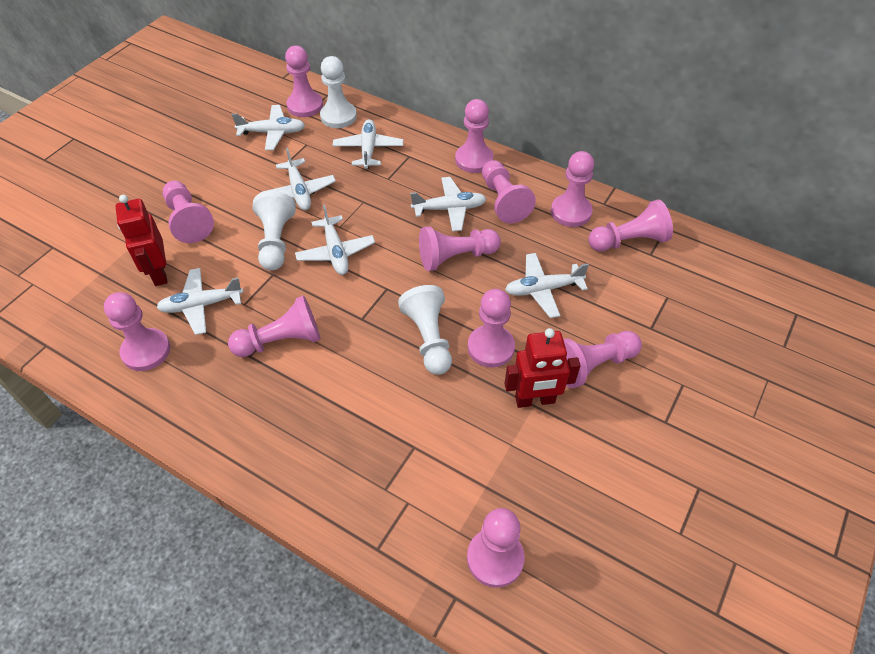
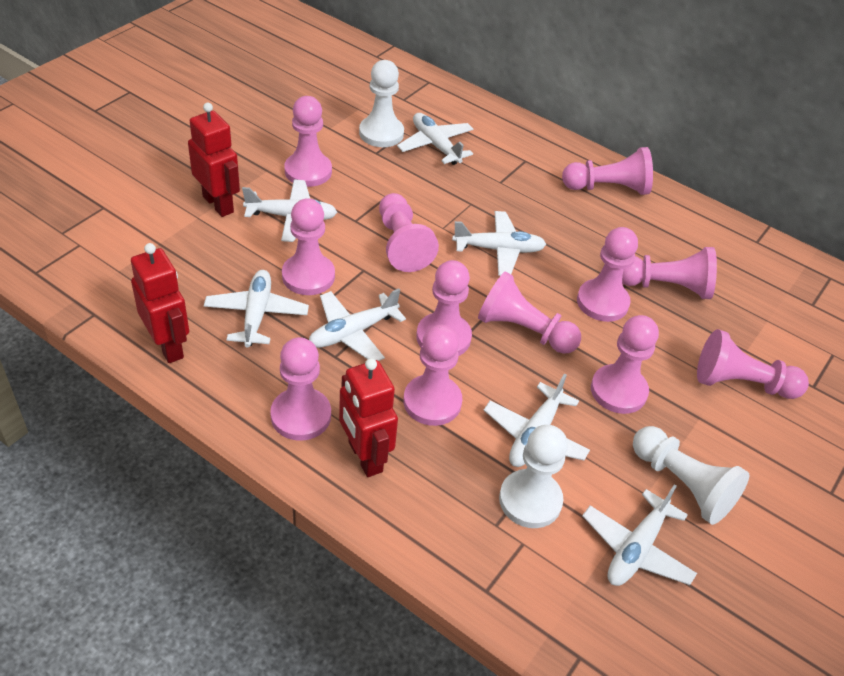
red robot: [116,195,168,286] [505,328,581,408] = 2 -> [131,243,189,363] [188,102,240,217] [339,358,398,477] = 3

